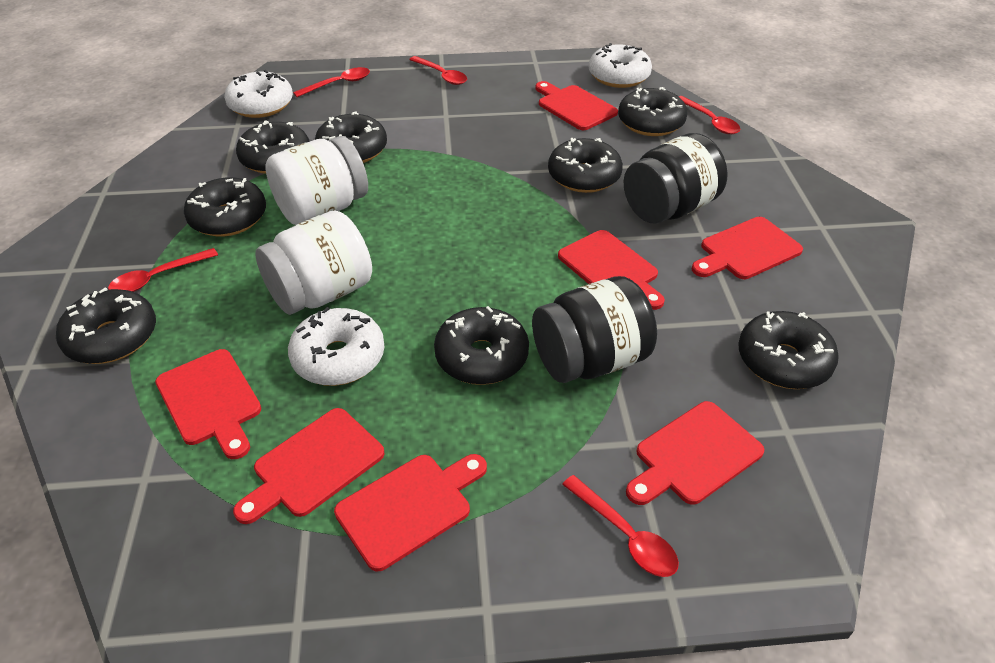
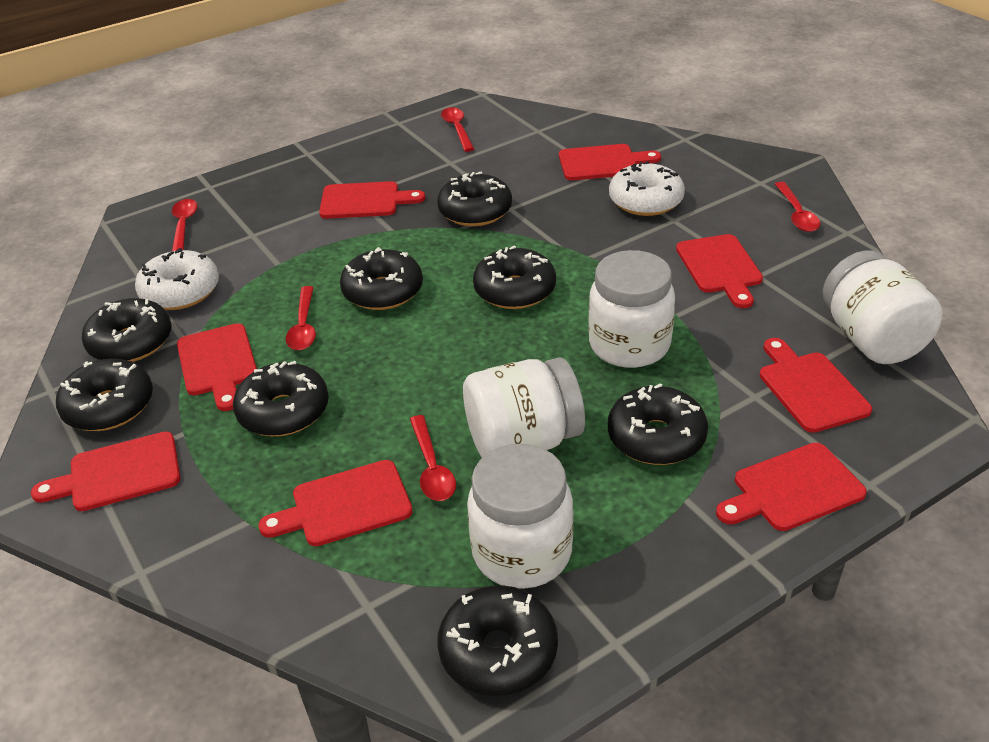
black jar: [532,276,657,383] [623,133,728,224] = 2 -> none = 0
red cutting board: [155,349,261,459] [233,408,384,524] [334,454,487,571] [535,81,618,130] [558,230,665,310] [626,401,764,505] [692,217,803,279] = 7 -> [31,432,180,511] [177,323,257,411] [259,460,413,546] [319,181,425,219] [559,144,661,180] [676,234,763,308] [716,443,867,531] [760,338,872,433] = 8
white donut: [224,70,293,118] [288,307,385,386] [589,43,652,88] = 3 -> [135,248,219,310] [609,161,685,216] = 2
white jar: [255,211,372,315] [265,136,368,225] = 2 -> [463,357,585,458] [467,444,573,589] [588,250,675,368] [823,250,942,364] = 4

